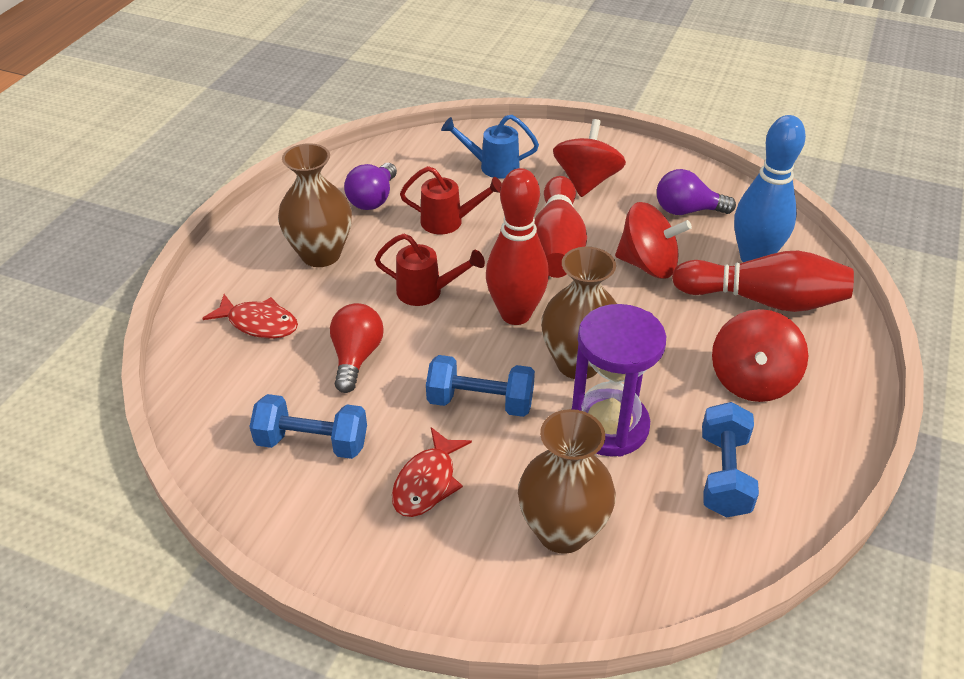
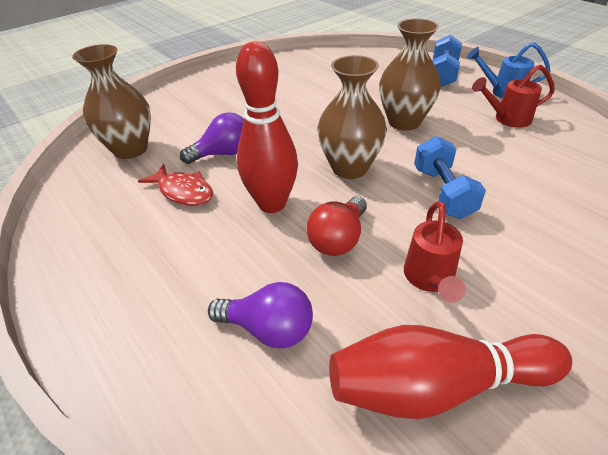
blue bowling pin: [734,115,806,262] = 1 -> none = 0
blue dumbbell: [249,394,367,459] [426,355,535,417] [702,402,759,517] = 3 -> [414,136,486,219] [432,35,462,87] = 2
purple hourglass: [572,304,666,457] = 1 -> none = 0
red bowling pin: [486,168,549,325] [534,176,587,278] [672,251,854,312] = 3 -> [236,41,298,213] [329,325,572,419] = 2
red fish: [202,294,298,339] [392,427,472,517] = 2 -> [138,164,213,206] = 1
red spinning top: [553,119,626,197] [615,202,692,279] [712,309,808,402] = 3 -> none = 0

